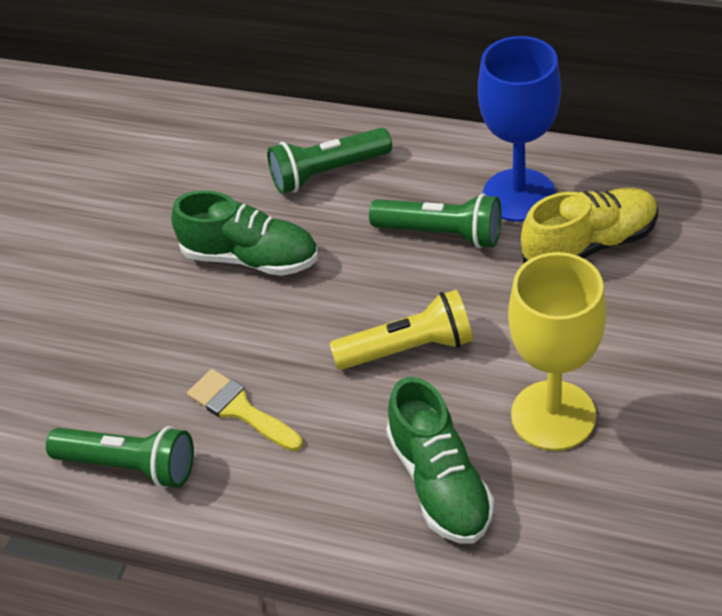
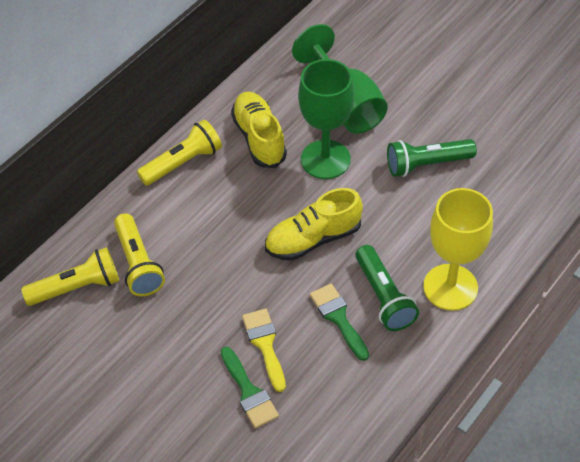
blue goblet: [478,36,561,222] = 1 -> none = 0
green brush: none = 0 -> [220,347,279,429] [310,284,369,361] = 2
green flashlight: [46,426,194,488] [267,128,392,194] [369,193,501,248] = 3 -> [355,245,419,331] [387,139,477,177] = 2
green goblet: none = 0 -> [292,24,388,134] [298,59,354,179] = 2
green shoe: [171,190,318,276] [386,377,494,544] = 2 -> none = 0
yellow flashlight: [329,290,473,370] = 1 -> [21,247,119,306] [114,213,165,296] [137,119,222,186] = 3
yellow shoe: [521,188,658,263] = 1 -> [231,92,287,168] [265,188,363,261] = 2

